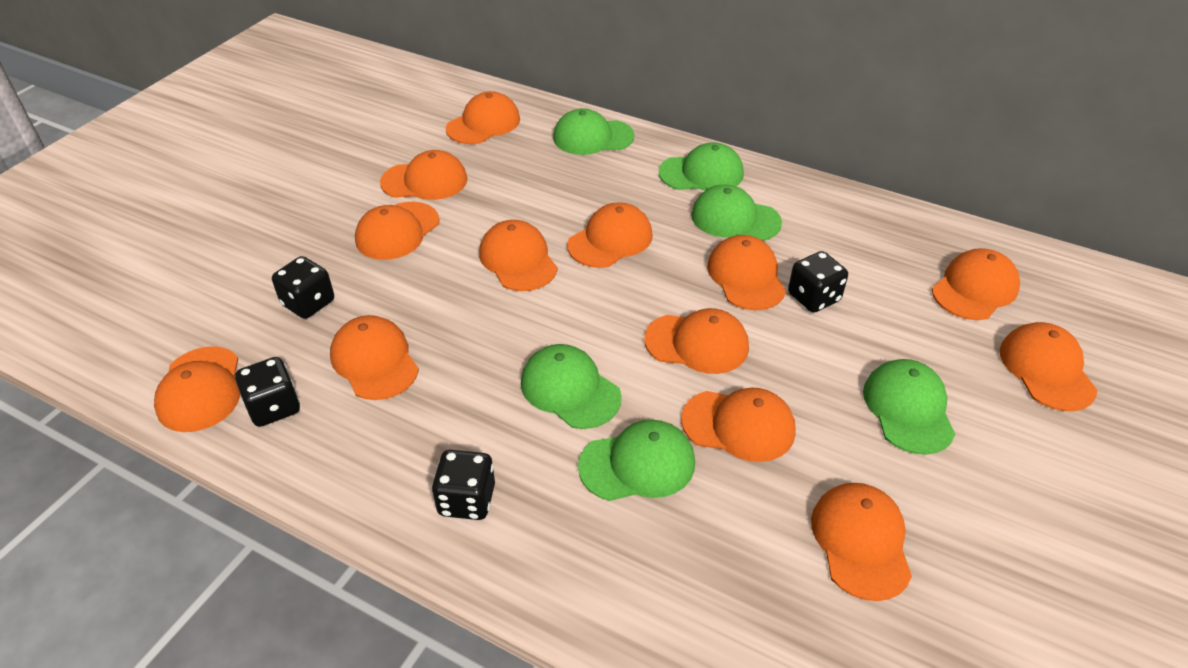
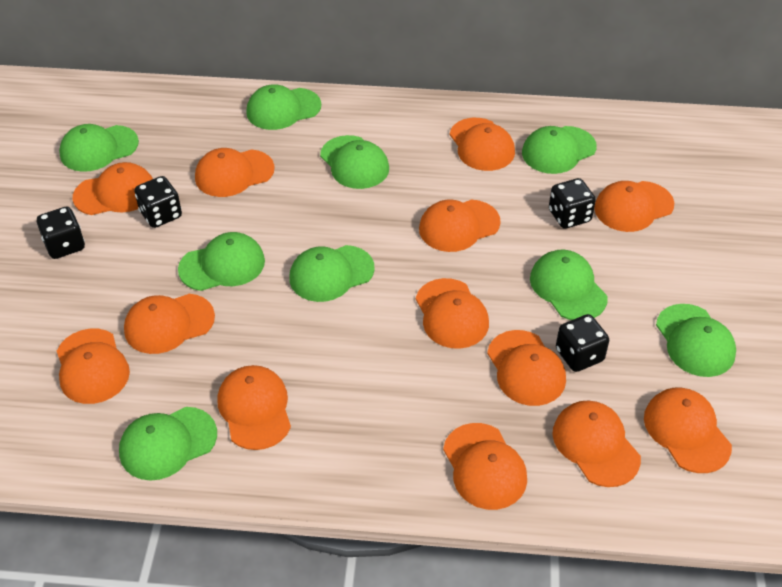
green cap: [521,344,622,429] [553,108,634,155] [578,420,695,501] [659,142,744,191] [691,185,782,241] [863,359,955,455] = 6 -> [59,124,139,172] [119,407,217,481] [178,232,265,291] [246,85,321,130] [289,245,375,302] [320,135,389,189] [522,126,597,174] [530,249,608,320] [656,304,736,377] = 9

